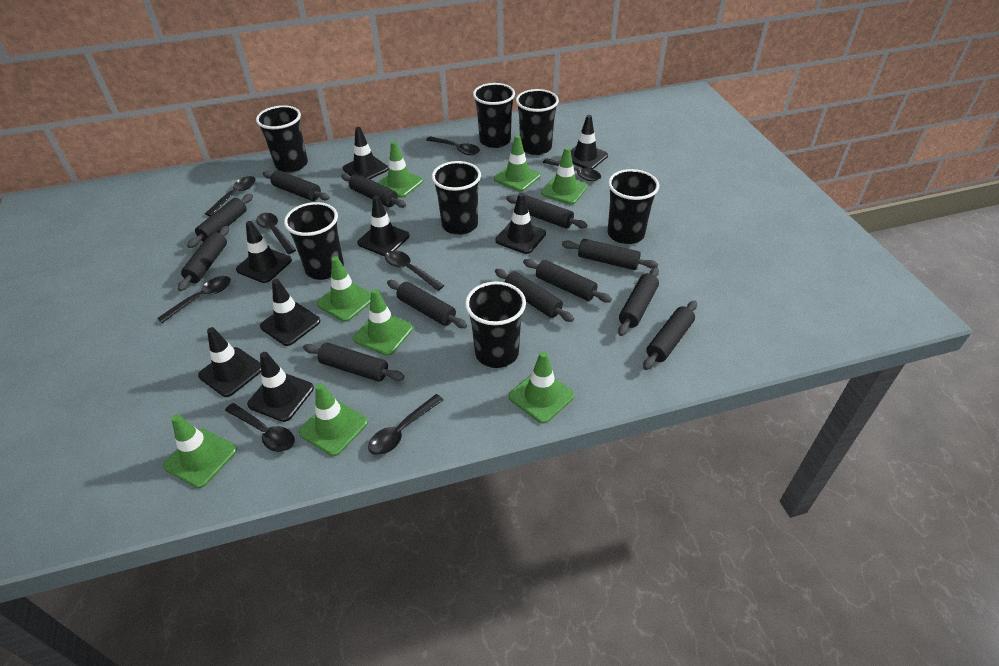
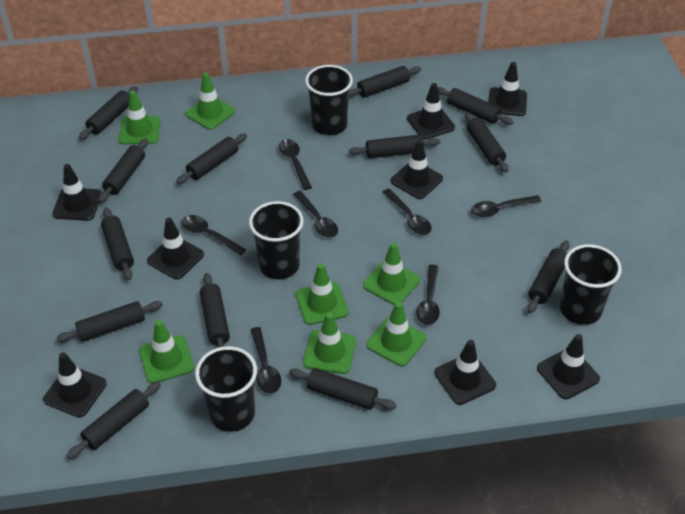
black cup: [256,105,308,172] [284,202,344,280] [432,161,481,235] [465,281,526,368] [473,83,515,148] [516,89,559,155] [608,169,659,244] = 7 -> [195,346,257,432] [249,201,303,279] [305,65,353,135] [560,244,622,325] = 4
black rolling pin: [178,226,229,291] [187,194,253,248] [263,170,330,201] [303,343,405,382] [341,174,406,208] [387,280,467,328] [495,269,574,322] [506,195,588,229] [523,259,612,303] [562,239,658,270] [618,267,659,336] [643,300,697,370] = 12 -> [56,301,163,342] [67,381,161,459] [79,86,138,140] [99,139,148,203] [101,208,134,280] [176,133,247,184] [200,273,230,348] [289,368,397,410] [349,66,421,98] [349,135,440,158] [437,87,514,125] [465,112,509,173] [527,241,569,313] = 13
black spoon: [157,276,231,323] [205,176,256,216] [225,403,295,452] [256,213,296,254] [368,394,444,455] [385,251,444,291] [426,136,480,155] [543,159,601,181] = 8 -> [181,215,246,256] [250,327,281,393] [279,139,312,190] [293,191,338,238] [383,188,431,235] [416,264,440,325] [471,195,541,218] = 7
green traffic cone: [163,414,237,488] [299,383,368,456] [317,256,371,322] [353,289,413,356] [377,141,423,198] [494,135,541,191] [509,351,574,424] [541,147,588,205] = 8 -> [119,90,161,144] [139,320,194,383] [185,73,235,130] [296,263,349,325] [303,312,356,374] [363,243,420,305] [367,302,426,366] = 7

